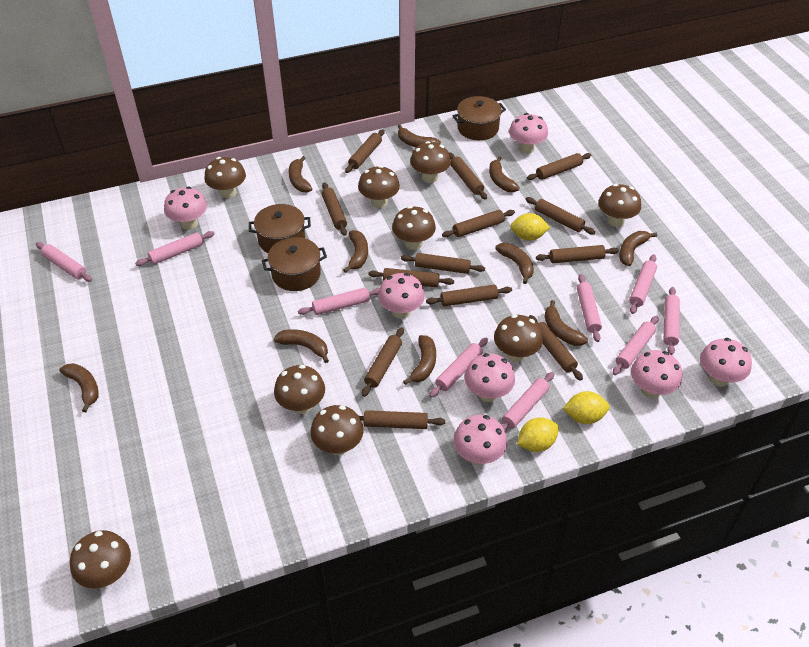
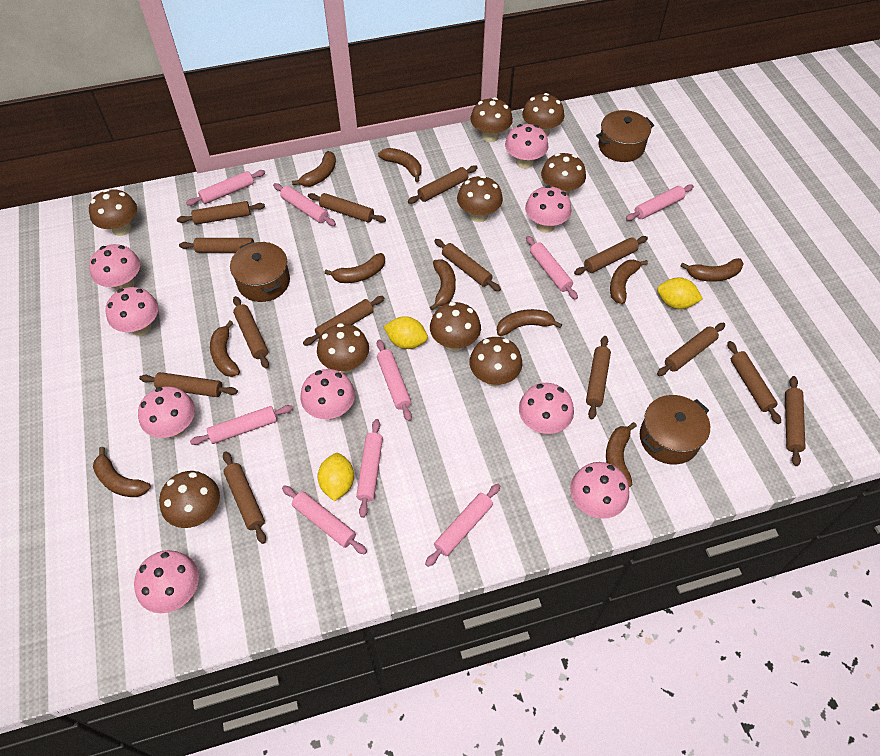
brown rolling pin: [322,182,347,236] [345,129,385,173] [359,410,445,429] [362,327,404,397] [368,268,454,287] [401,253,485,274] [426,285,512,306] [442,210,515,237] [449,152,487,200] [526,197,595,234] [527,153,591,180] [529,315,583,381] [536,245,619,263] = 13 -> [139,372,238,397] [177,201,265,225] [179,238,254,253] [223,452,266,544] [233,296,269,369] [303,296,384,346] [308,193,386,223] [408,165,478,204] [434,239,501,292] [574,236,648,275] [586,336,611,419] [657,323,725,376] [727,341,781,424] [785,376,806,466] = 14
pink mushroom: [164,187,207,230] [378,273,425,319] [454,415,507,465] [465,353,515,402] [509,113,548,154] [631,350,682,398] [700,338,752,386] = 7 -> [89,244,140,291] [105,287,159,336] [134,550,199,613] [138,386,195,438] [300,369,355,419] [505,124,548,169] [519,383,574,434] [525,185,572,233] [570,462,629,519] = 9

